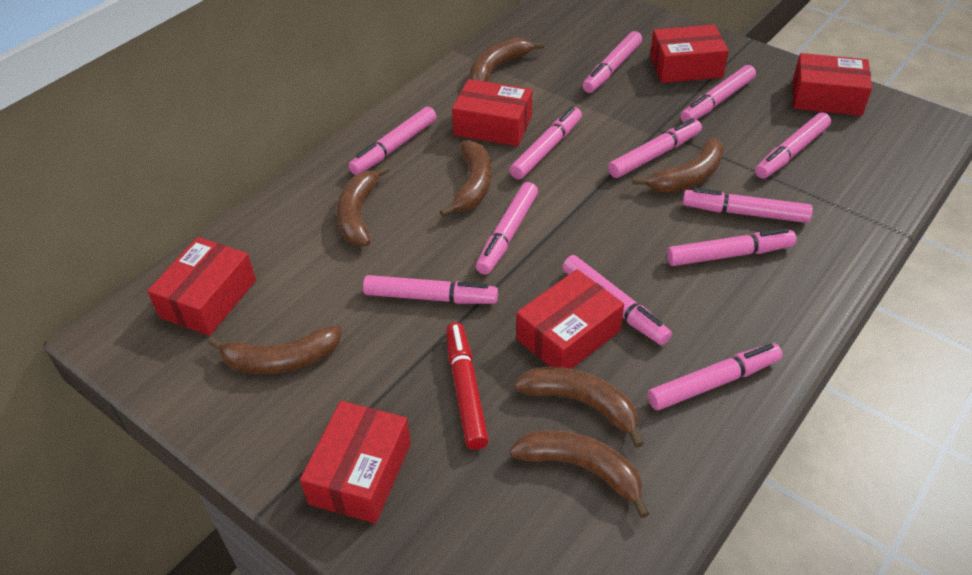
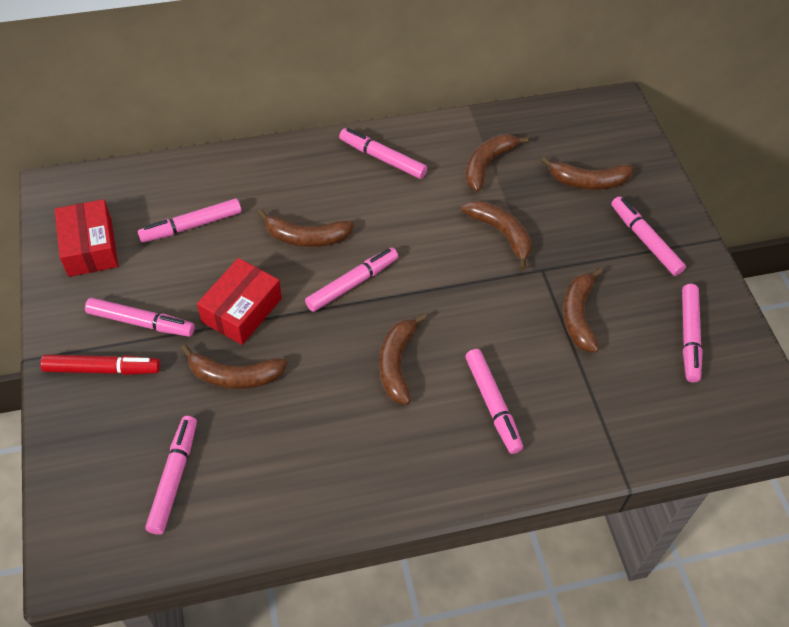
pink marker: [348,107,436,175] [363,275,498,304] [476,182,538,275] [509,107,582,179] [562,255,672,345] [582,31,642,93] [608,118,702,178] [647,343,782,410] [667,228,796,266] [680,65,756,122] [683,188,813,223] [755,112,831,179] = 12 -> [85,298,195,337] [138,198,242,242] [145,416,197,535] [305,247,398,312] [339,128,427,179] [465,349,523,454] [611,196,686,276] [682,284,703,382] = 8
red box: [147,237,256,336] [300,401,411,523] [452,79,532,146] [516,269,624,369] [650,24,729,83] [793,53,872,116] = 6 -> [55,199,118,277] [197,258,282,345] = 2

